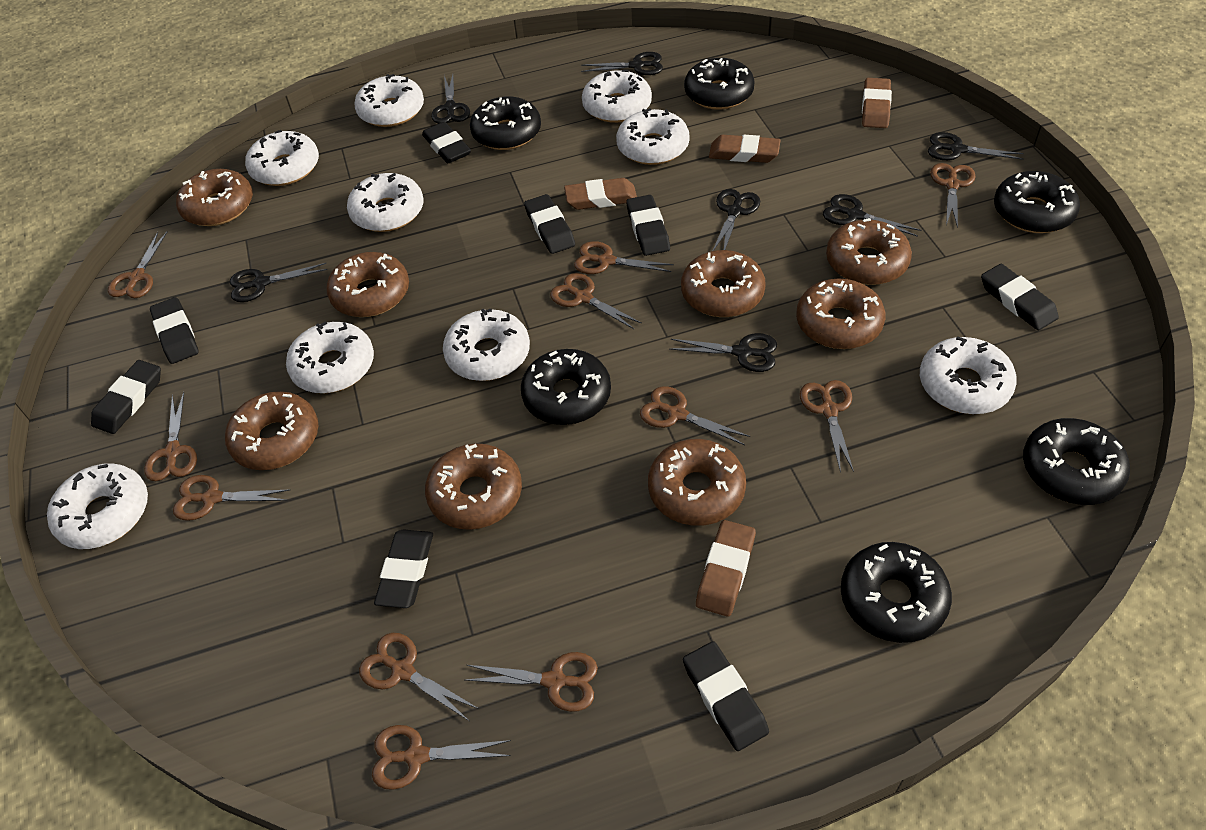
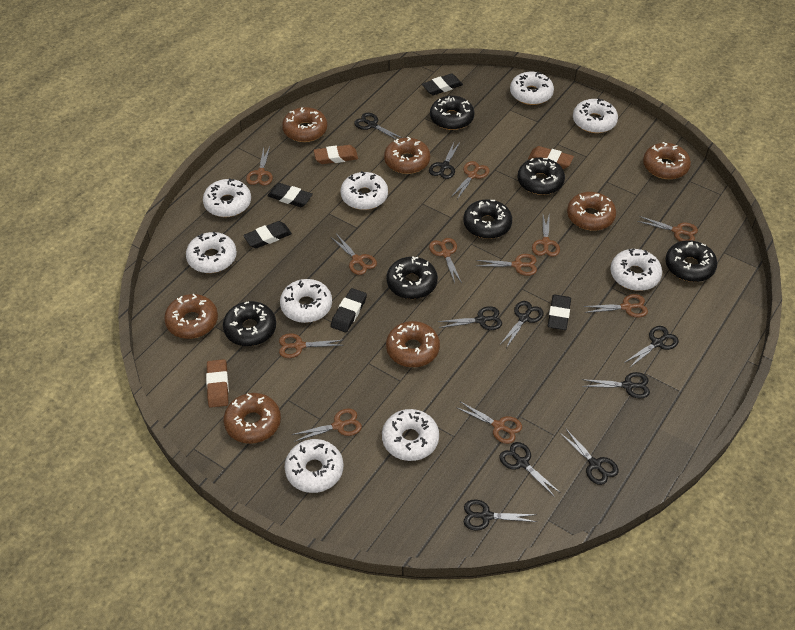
black eraser: [91,360,161,434] [150,297,199,364] [374,529,433,608] [422,122,471,163] [524,194,575,254] [626,195,670,256] [683,641,769,751] [981,264,1059,330] = 8 -> [243,221,292,248] [267,183,313,207] [331,288,367,332] [422,73,463,95] [548,294,571,330] = 5
black scissors: [230,263,327,302] [431,74,470,124] [581,52,663,75] [669,333,777,372] [713,189,760,251] [823,194,922,237] [928,132,1024,160] = 7 -> [354,113,402,140] [429,142,460,179] [437,306,502,330] [464,499,537,531] [500,442,561,497] [501,301,544,348] [560,429,619,485] [582,372,650,399] [624,326,679,367] = 9
brown donut: [176,169,253,226] [225,391,318,470] [326,252,409,317] [425,443,522,530] [648,439,746,526] [681,250,766,317] [796,278,885,349] [826,218,912,285] = 8 -> [164,294,218,339] [224,393,281,444] [282,107,327,142] [384,137,430,174] [386,321,440,367] [567,192,616,231] [643,142,691,179] = 7
brown eraser: [564,178,637,210] [696,520,756,617] [709,135,781,163] [862,78,892,128] = 4 -> [206,359,229,408] [314,145,358,164] [528,146,574,169] = 3

